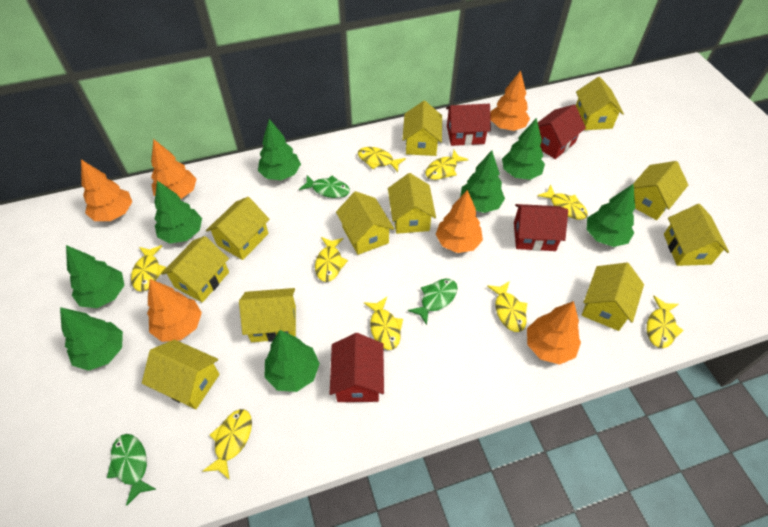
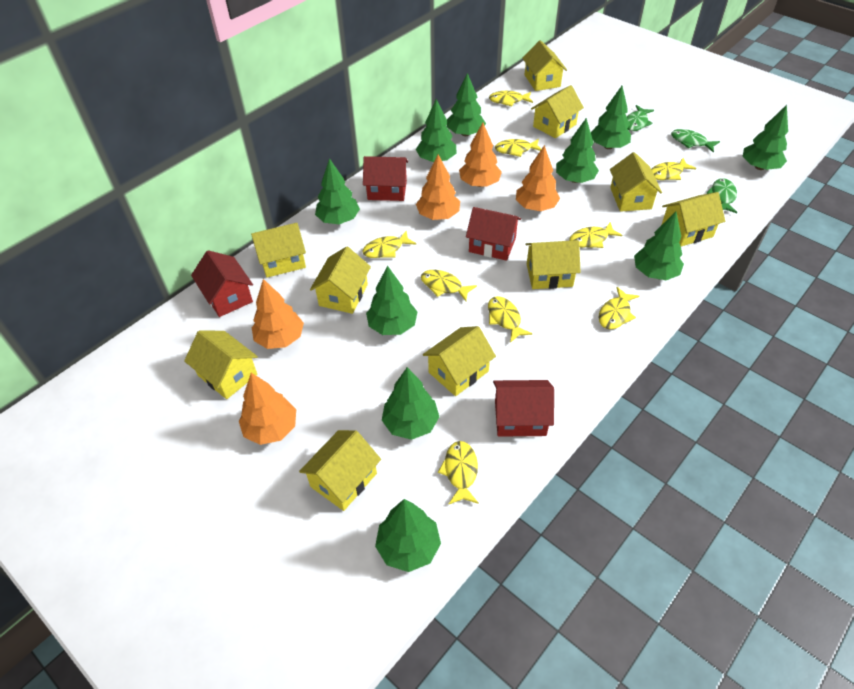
green tree: [60,307,123,371] [66,245,125,308] [155,181,202,244] [258,119,301,180] [265,330,320,392] [460,150,505,213] [502,118,545,180] [586,184,635,247] = 8 -> [315,158,360,224] [366,265,417,335] [375,499,441,572] [382,367,439,440] [416,99,456,162] [447,73,486,136] [556,118,599,183] [591,86,631,149] [634,212,684,280] [743,105,788,170] = 10
orange tree: [81,160,132,221] [147,279,202,342] [151,139,196,199] [436,190,483,253] [491,70,530,131] [527,301,581,365] = 6 -> [239,373,296,445] [252,279,304,349] [416,154,460,220] [459,123,502,187] [516,145,560,211] = 5
yellow house: [142,339,219,409] [161,236,229,302] [206,197,270,260] [239,288,296,342] [336,191,394,255] [388,173,436,234] [402,101,442,156] [576,77,624,130] [582,262,644,331] [633,161,688,220] [664,204,729,266] = 11 -> [184,330,258,399] [251,223,306,278] [299,430,381,511] [310,246,371,314] [423,326,496,396] [522,40,567,91] [525,240,581,289] [531,85,584,138] [610,152,662,212] [662,192,725,247] = 10

